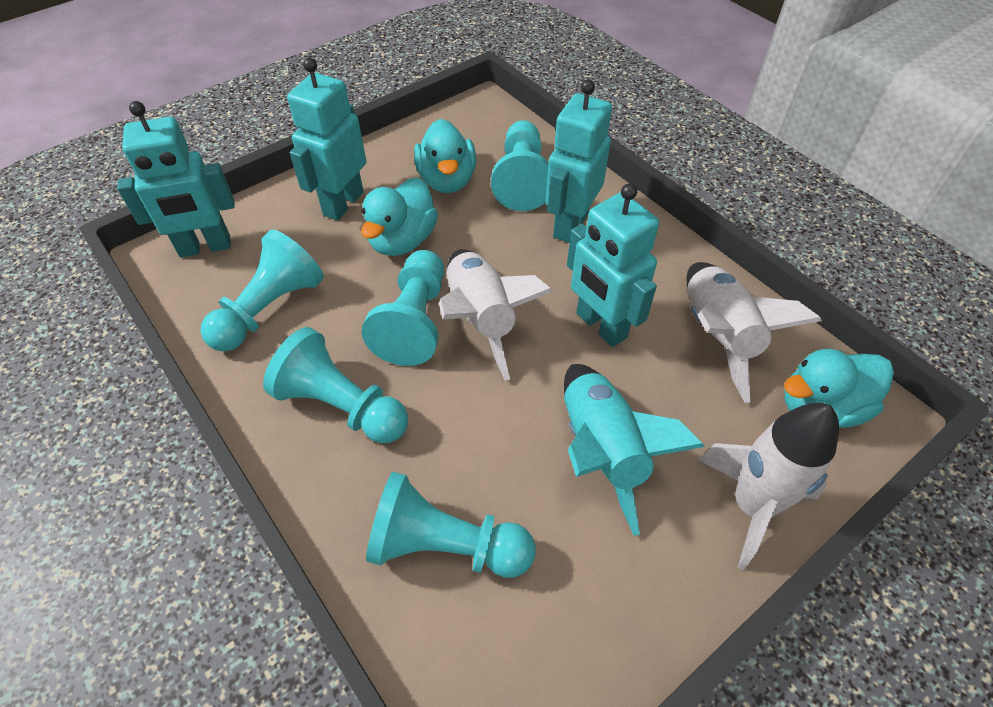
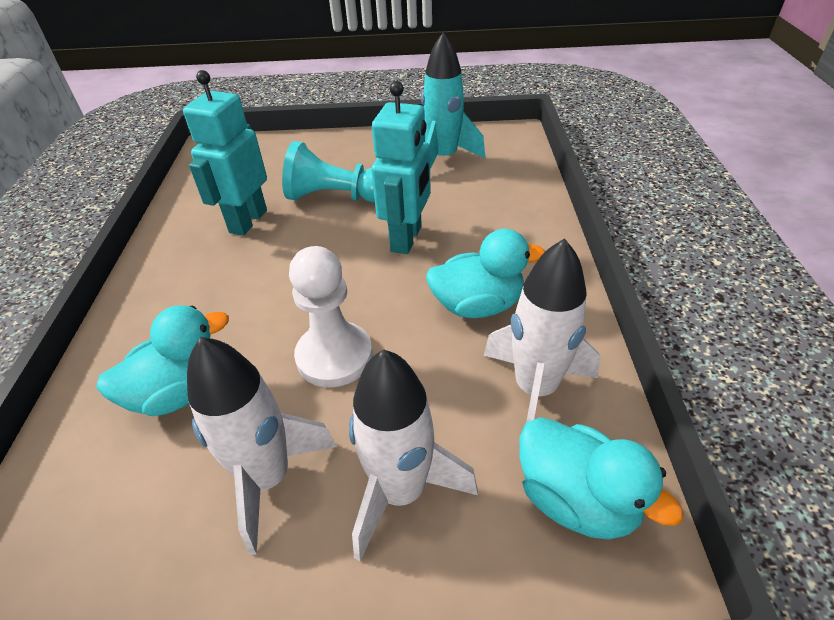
turquoise pawn: [200,229,324,352] [263,327,408,444] [361,250,444,366] [366,472,536,578] [491,120,549,211] = 5 -> [282,141,375,202] = 1
turquoise robot: [117,101,235,258] [287,58,366,221] [546,79,612,243] [567,183,659,347] = 4 -> [183,70,267,236] [371,81,431,254] = 2
white pawn: none = 0 -> [289,246,373,387] = 1

